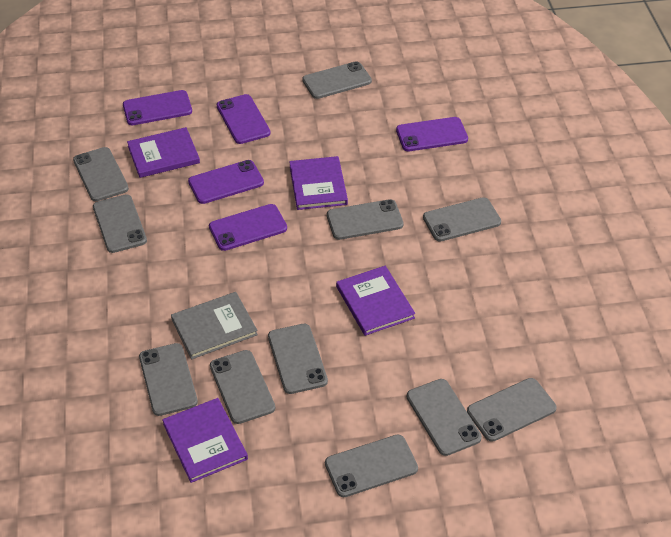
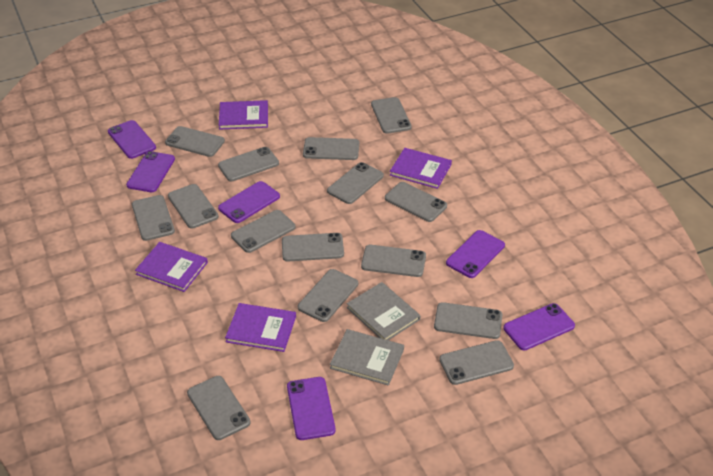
grey book: [171,292,258,359] = 1 -> [330,329,404,386] [347,282,420,340] = 2
grey phone: [73,147,129,201] [93,194,147,253] [139,343,198,416] [210,350,275,424] [268,324,328,394] [302,61,372,99] [325,435,418,497] [327,199,404,240] [407,379,482,456] [423,197,501,241] [467,378,557,442] = 11 -> [132,195,175,241] [165,126,225,157] [168,184,219,229] [187,376,250,440] [218,147,279,181] [231,210,296,253] [282,233,344,261] [298,269,358,322] [303,137,359,160] [327,162,384,204] [361,245,426,277] [371,97,412,134] [385,182,447,222] [434,302,502,339] [439,340,514,385] = 15
purple phone: [123,90,192,125] [188,160,264,204] [209,204,287,251] [216,94,271,144] [396,117,468,151] = 5 -> [108,120,156,159] [126,151,175,192] [218,181,280,223] [287,377,336,440] [446,230,505,278] [503,303,575,350] = 6

